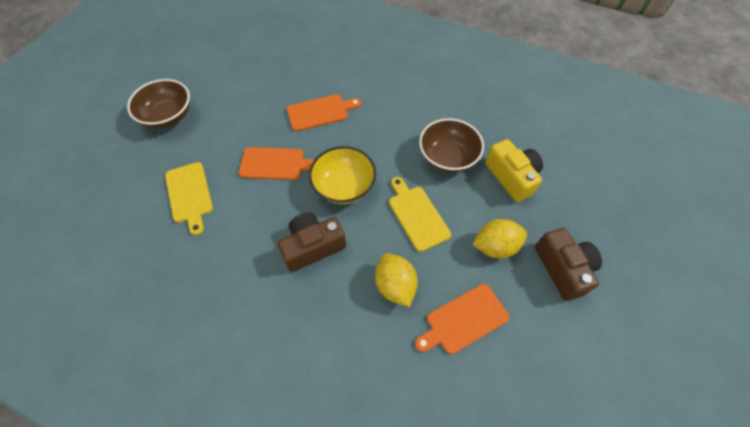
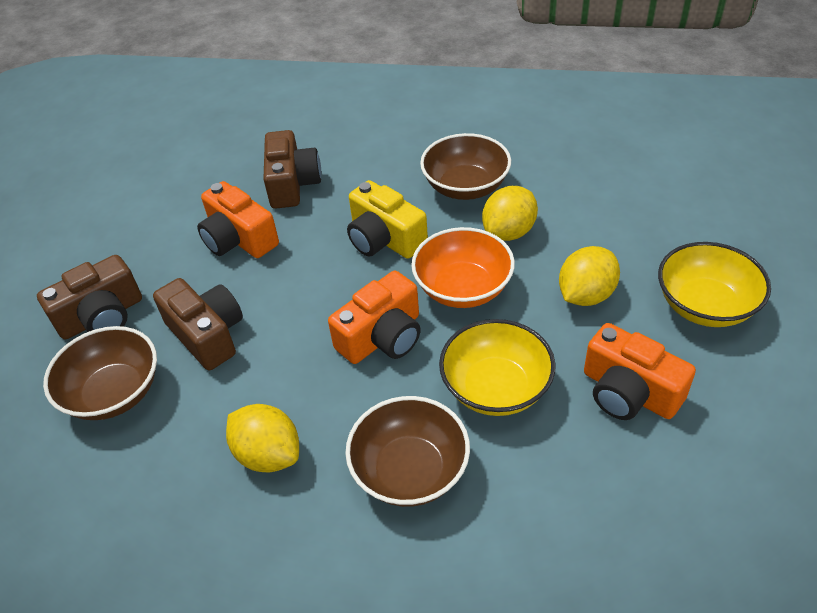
brown bowl: [127,79,190,128] [419,118,484,173] = 2 -> [43,326,157,420] [345,396,470,507] [420,133,511,200] = 3
brown camera: [277,213,346,272] [535,228,602,301] = 2 -> [37,255,142,339] [153,278,243,370] [263,130,321,209] = 3
orange bowl: none = 0 -> [411,227,515,308] = 1
orange camera: none = 0 -> [197,181,279,258] [328,271,421,364] [584,323,696,420] = 3
orange cutting board: [239,147,315,180] [287,94,361,131] [415,284,509,354] = 3 -> none = 0
yellow bowl: [309,146,376,204] = 1 -> [439,319,556,416] [658,242,771,327] = 2
yellow cutting board: [165,162,213,235] [389,177,451,252] = 2 -> none = 0
yellow lemon: [375,253,418,307] [473,219,527,259] = 2 -> [226,404,299,473] [482,186,538,241] [559,246,620,306] = 3

